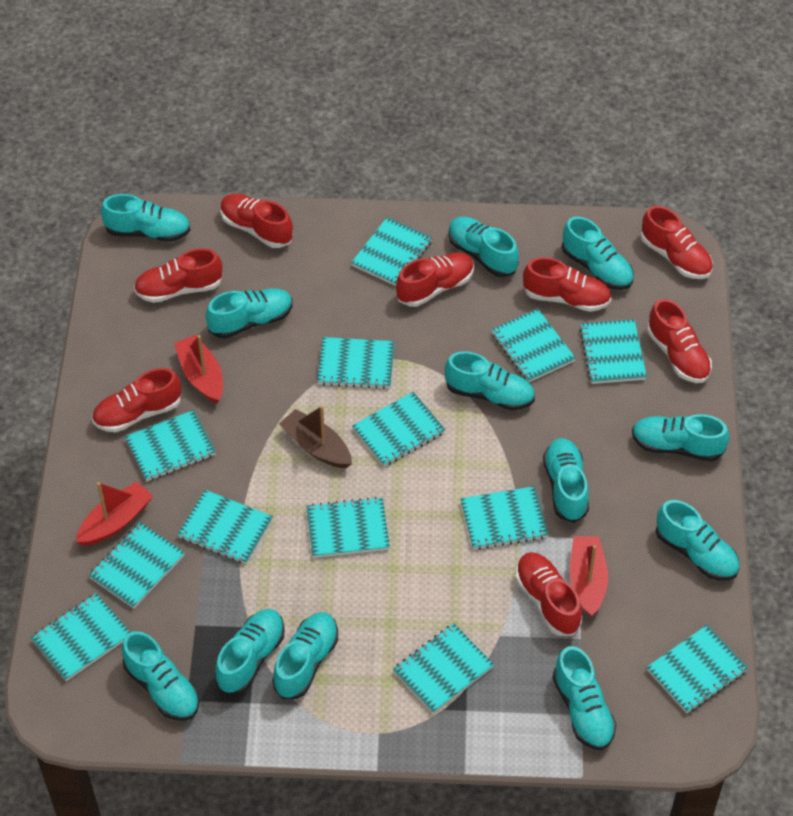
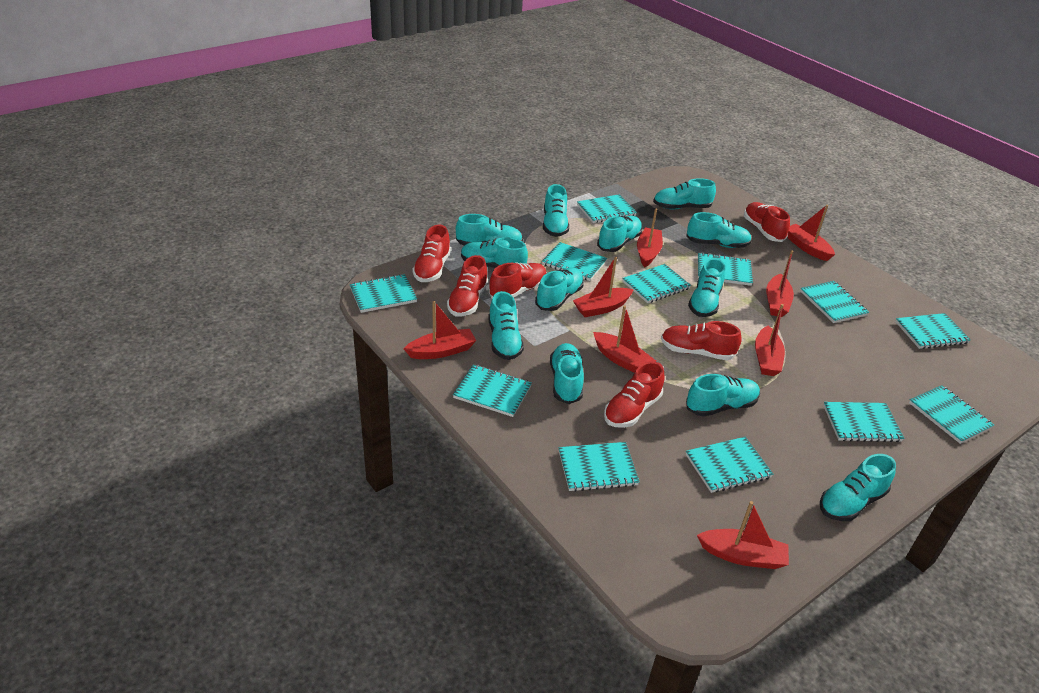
brown boat: [279,406,352,468] = 1 -> none = 0
red boat: [76,481,153,546] [174,335,223,403] [570,536,608,616] = 3 -> [404,301,476,359] [573,257,634,317] [593,306,656,373] [637,209,663,267] [697,501,789,569] [755,304,785,376] [766,250,794,317] [788,205,835,261] = 8
red shoe: [92,368,181,432] [134,248,223,303] [221,194,293,248] [396,252,474,307] [515,552,582,636] [523,257,611,312] [641,206,713,279] [647,299,712,383] = 8 -> [413,225,451,282] [447,255,488,316] [489,262,547,299] [604,361,664,428] [661,321,742,360] [744,202,790,242] = 6
turquoise notebook: [31,593,130,681] [88,522,185,609] [125,410,216,481] [177,490,273,564] [306,497,390,558] [317,337,395,389] [351,217,432,286] [352,392,446,467] [393,623,494,713] [460,486,549,550] [491,309,576,382] [579,319,647,384] [647,625,748,713] = 13 -> [350,274,417,313] [453,365,532,417] [542,242,607,281] [559,442,640,492] [577,194,637,223] [622,264,691,303] [686,437,773,493] [698,253,753,286] [800,281,869,323] [823,402,905,442] [895,313,971,349] [909,385,994,444] = 12

